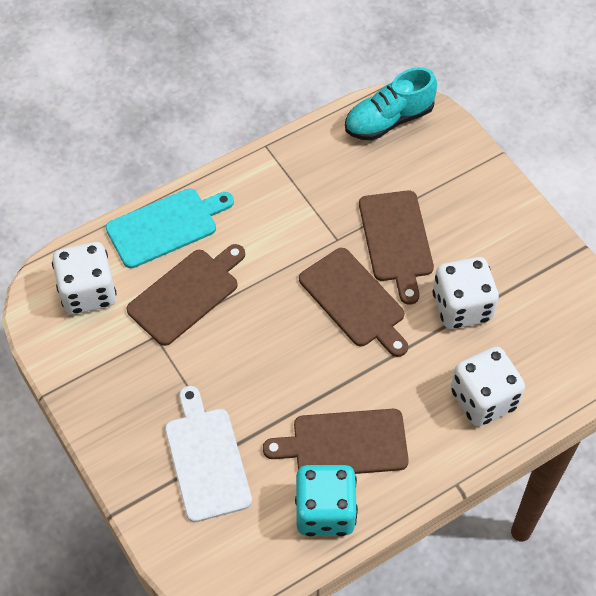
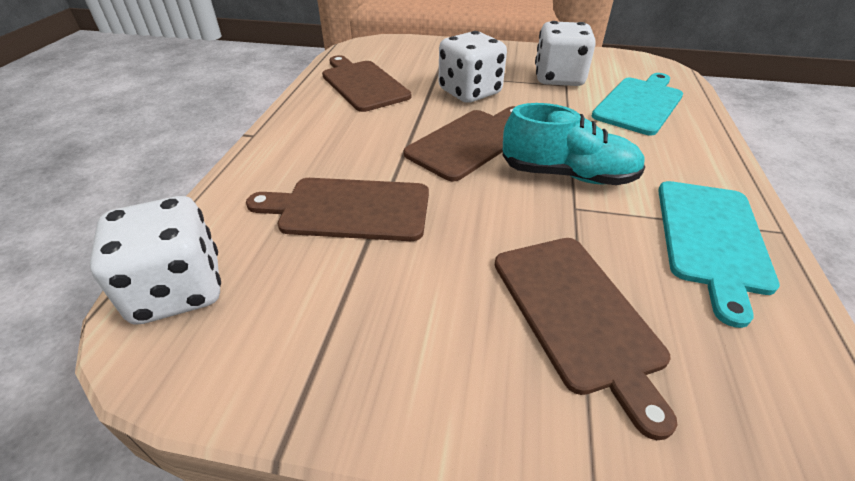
turquoise cutting board: [106,188,234,268] = 1 -> [592,73,683,135] [658,181,780,328] = 2
turquoise dice: [295,465,358,536] = 1 -> none = 0
white cutting board: [165,386,252,522] = 1 -> none = 0

